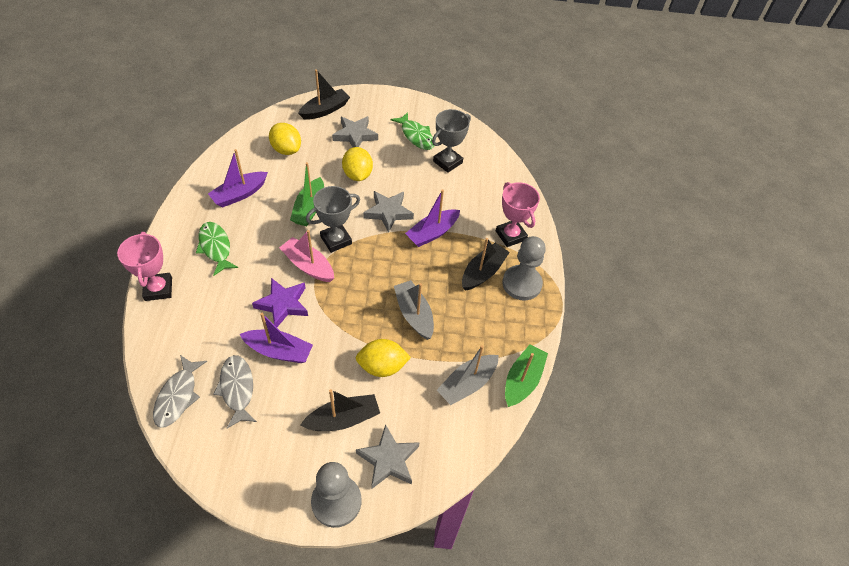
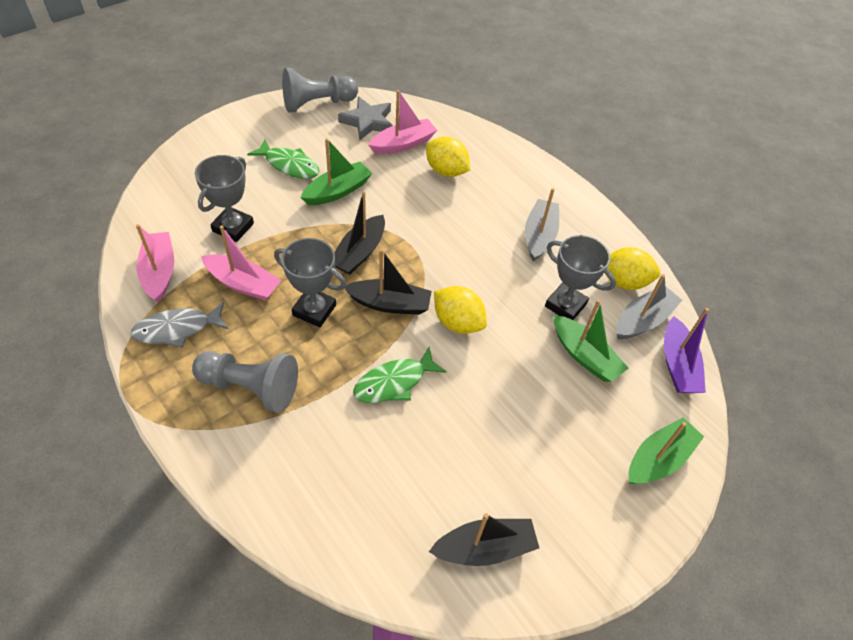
green boat: [290,162,324,226] [505,344,548,407] = 2 -> [300,138,372,205] [553,300,628,382] [629,417,704,484] = 3
grey fish: [153,355,207,428] [213,355,257,428] = 2 -> [131,302,228,348] = 1
grey star: [332,116,378,147] [356,424,420,489] [363,191,414,233] = 3 -> [338,97,393,140] = 1
grey trophy: [306,186,360,253] [432,109,471,173] = 2 -> [195,155,254,242] [274,238,346,327] [545,235,616,320] = 3
pink boat: [279,230,334,282] = 1 -> [136,224,174,303] [201,226,282,301] [368,90,437,154] = 3
pink trophy: [117,232,172,301] [496,182,540,247] = 2 -> none = 0
purple boat: [208,149,268,207] [240,313,313,363] [405,190,460,247] = 3 -> [664,308,709,393] = 1
purple star: [252,278,308,327] = 1 -> none = 0

